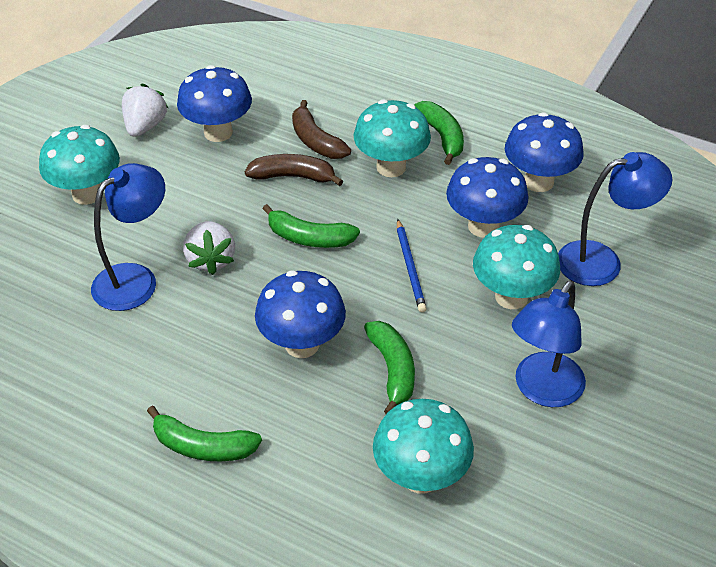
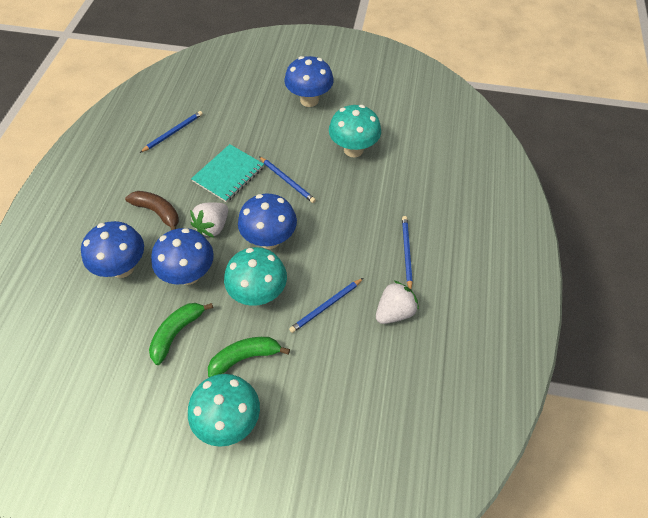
blue lamp: [91,163,165,311] [512,280,586,407] [558,152,672,286] = 3 -> none = 0
blue pencil: [397,219,427,312] = 1 -> [140,111,203,153] [259,157,316,203] [289,278,363,333] [402,216,413,289] = 4
brown banana: [245,154,343,186] [292,100,351,159] = 2 -> [125,191,179,230] = 1
green banana: [147,406,262,461] [262,204,360,248] [364,321,415,414] [414,101,464,165] = 4 -> [149,303,213,365] [208,337,290,377] = 2
turquoise mushroom: [39,125,120,205] [354,99,431,177] [373,399,474,494] [473,225,560,309] = 4 -> [188,374,260,447] [224,247,287,306] [329,105,381,157] = 3
turquoise notebook: none = 0 -> [191,144,264,202] = 1

